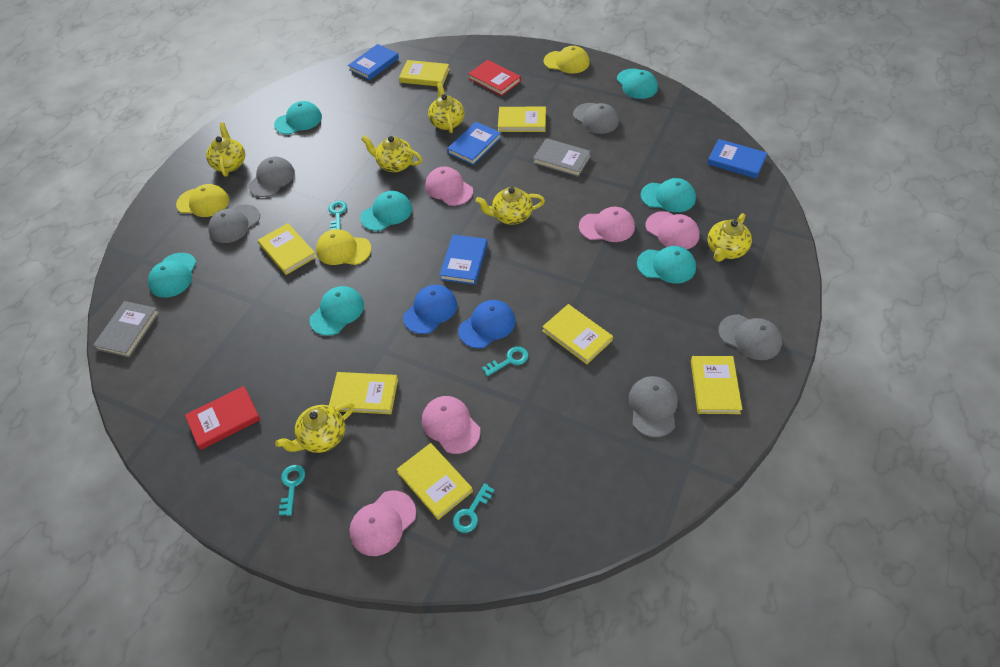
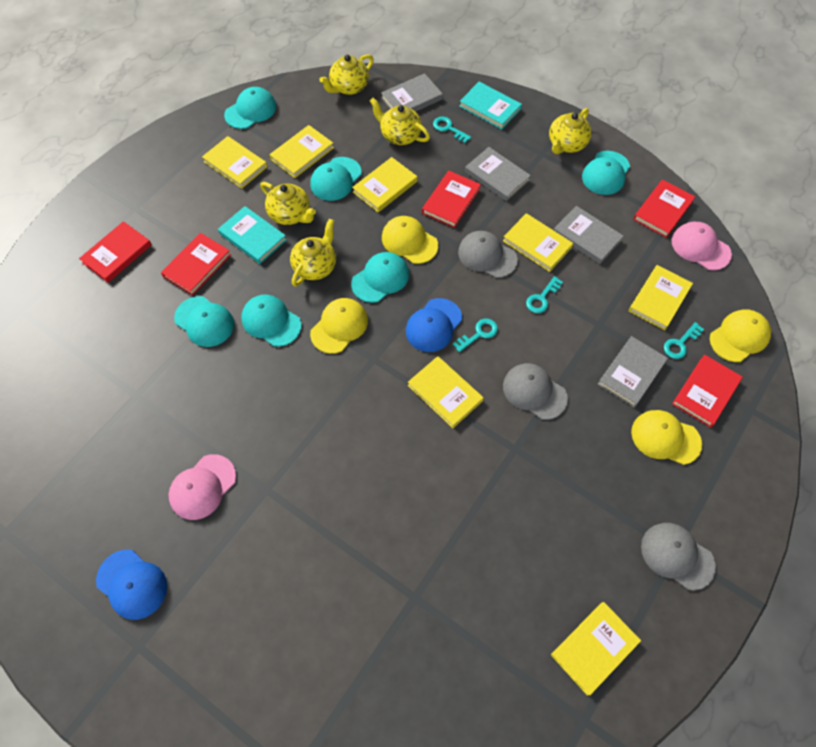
blue book: [348,44,399,80] [440,235,488,285] [447,122,501,165] [707,139,767,178] = 4 -> none = 0
grey book: [93,301,159,358] [533,138,591,177] = 2 -> [381,73,443,112] [465,147,531,201] [554,206,624,264] [598,336,668,407] = 4
grey cap: [208,205,260,243] [249,157,295,197] [573,103,619,134] [628,376,678,437] [718,314,782,360] = 5 -> [458,231,518,278] [503,363,568,420] [641,523,716,590] = 3
pink cap: [350,491,416,556] [422,396,480,454] [425,167,473,206] [579,207,635,242] [646,211,700,249] = 5 -> [168,454,236,520] [672,222,732,270] = 2
red book: [185,386,261,450] [468,60,521,96] = 2 -> [79,221,152,283] [161,233,231,296] [422,171,481,228] [633,179,695,238] [672,354,743,428] = 5
turquoise book: none = 0 -> [218,206,287,264] [459,82,522,129] = 2
turquoise cap: [148,253,197,298] [274,101,322,135] [310,286,364,336] [360,191,412,231] [617,69,658,99] [637,246,696,283] [641,178,696,212] = 7 -> [174,296,234,347] [224,87,276,129] [241,295,301,347] [310,157,361,201] [351,252,409,303] [582,151,630,195] = 6
yellow cap: [176,184,229,217] [316,229,372,265] [544,46,590,74] = 3 -> [310,298,368,354] [382,216,438,264] [631,410,702,465] [710,309,771,362] = 4
yellow teapot: [206,123,245,177] [275,403,354,453] [362,136,422,172] [428,82,464,133] [476,187,545,225] [707,213,752,262] = 6 -> [260,182,316,225] [290,219,336,287] [320,54,374,95] [370,98,430,145] [549,108,592,154] = 5

